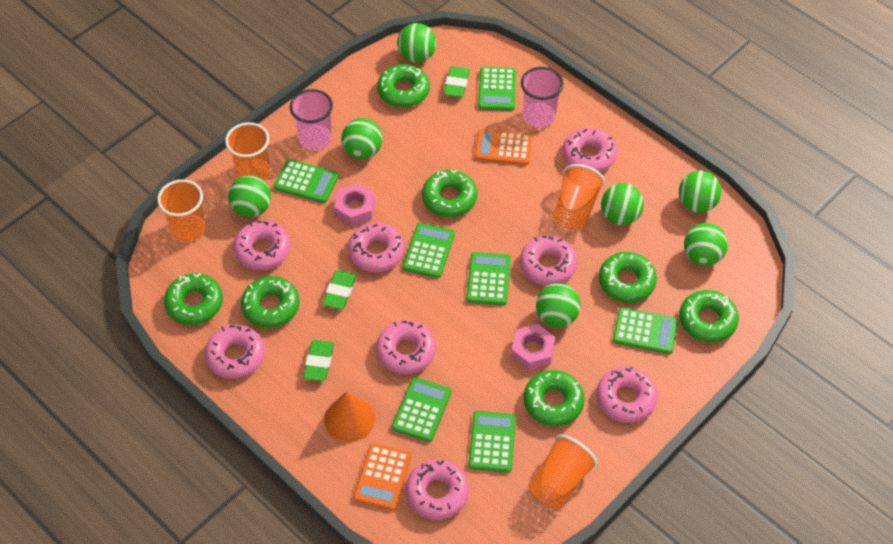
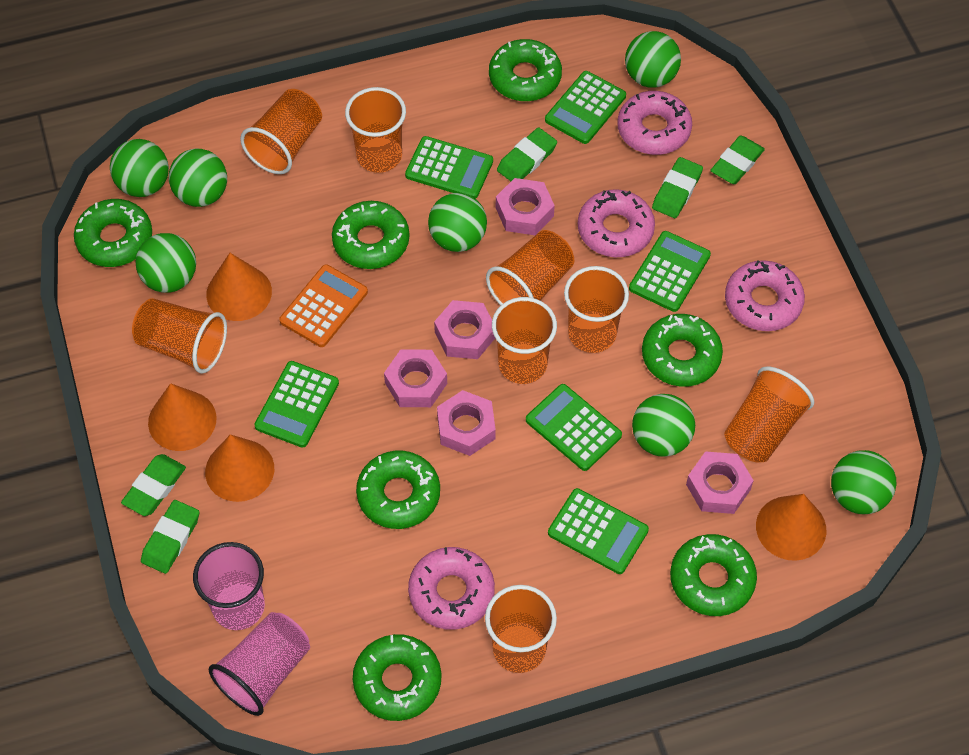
green calculator: [274,159,339,203] [392,377,451,442] [403,223,455,278] [467,252,511,305] [468,411,516,473] [478,67,516,111] [613,307,678,354] = 7 -> [254,361,339,448] [405,136,493,199] [526,384,622,471] [545,71,626,144] [548,488,649,574] [629,231,711,312] = 6
green eraser: [303,340,334,381] [322,270,357,309] [444,66,470,98] = 3 -> [121,454,186,516] [141,500,199,574] [497,127,557,181] [652,157,703,218] [710,136,765,184] = 5
orange calculator: [353,443,412,511] [474,129,533,165] = 2 -> [279,264,368,347] = 1
orange cone: [324,392,375,442] = 1 -> [148,383,217,451] [205,435,274,502] [206,253,272,321] [756,494,827,561] = 4
orange cup: [157,179,205,242] [225,122,270,180] [528,434,598,509] [554,164,605,229] = 4 -> [132,298,227,374] [240,89,322,174] [345,87,406,173] [485,585,557,673] [486,230,575,305] [492,297,557,384] [564,266,629,353] [724,366,814,462] = 8
pink donut: [205,325,265,379] [233,220,291,270] [348,222,405,272] [376,320,436,374] [406,459,469,520] [520,235,577,286] [563,128,617,172] [596,367,658,423] = 8 -> [408,547,495,630] [578,189,655,257] [617,91,692,155] [725,260,805,331] = 4
pink nut: [334,183,375,226] [511,324,555,370] = 2 -> [384,349,447,407] [434,300,495,359] [437,390,496,456] [496,178,555,235] [686,451,754,514] = 5

